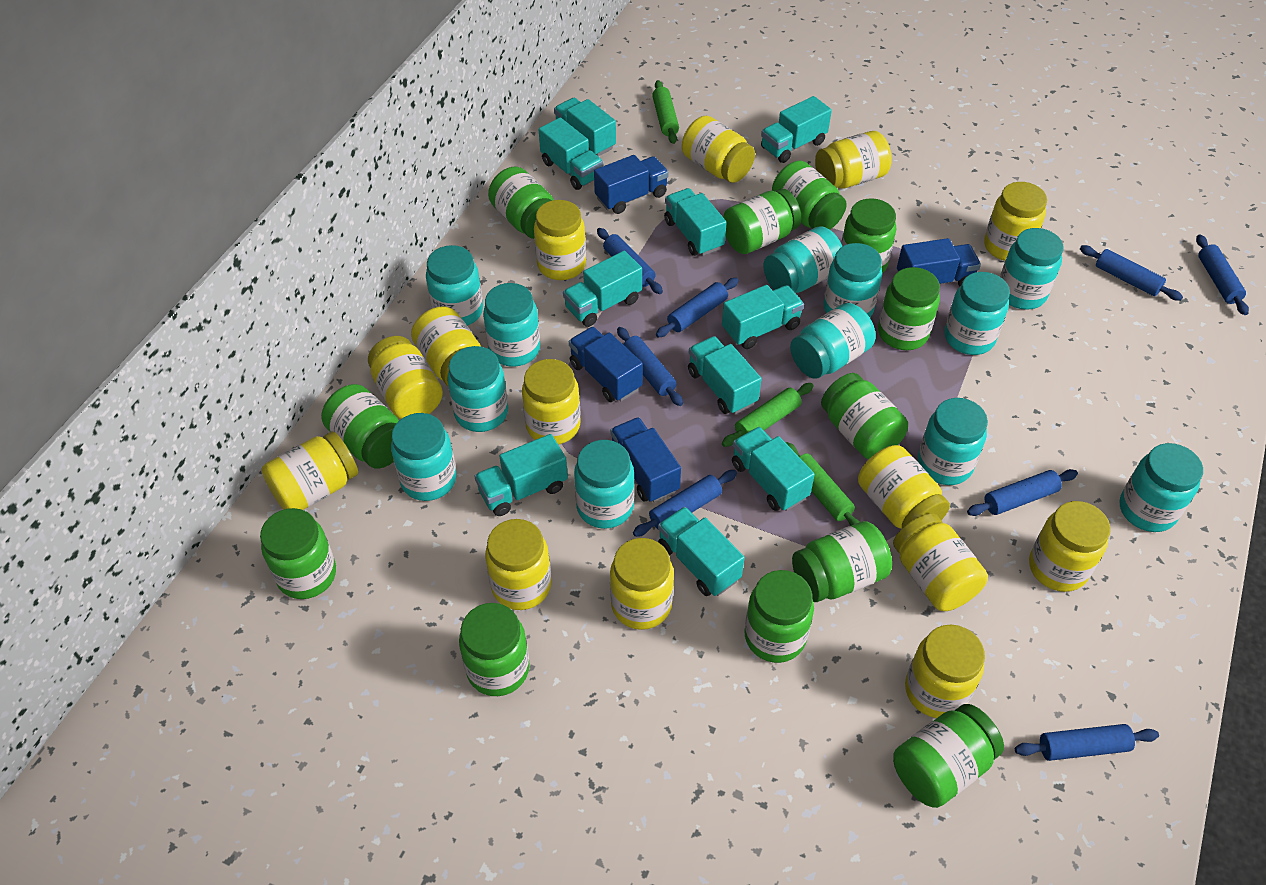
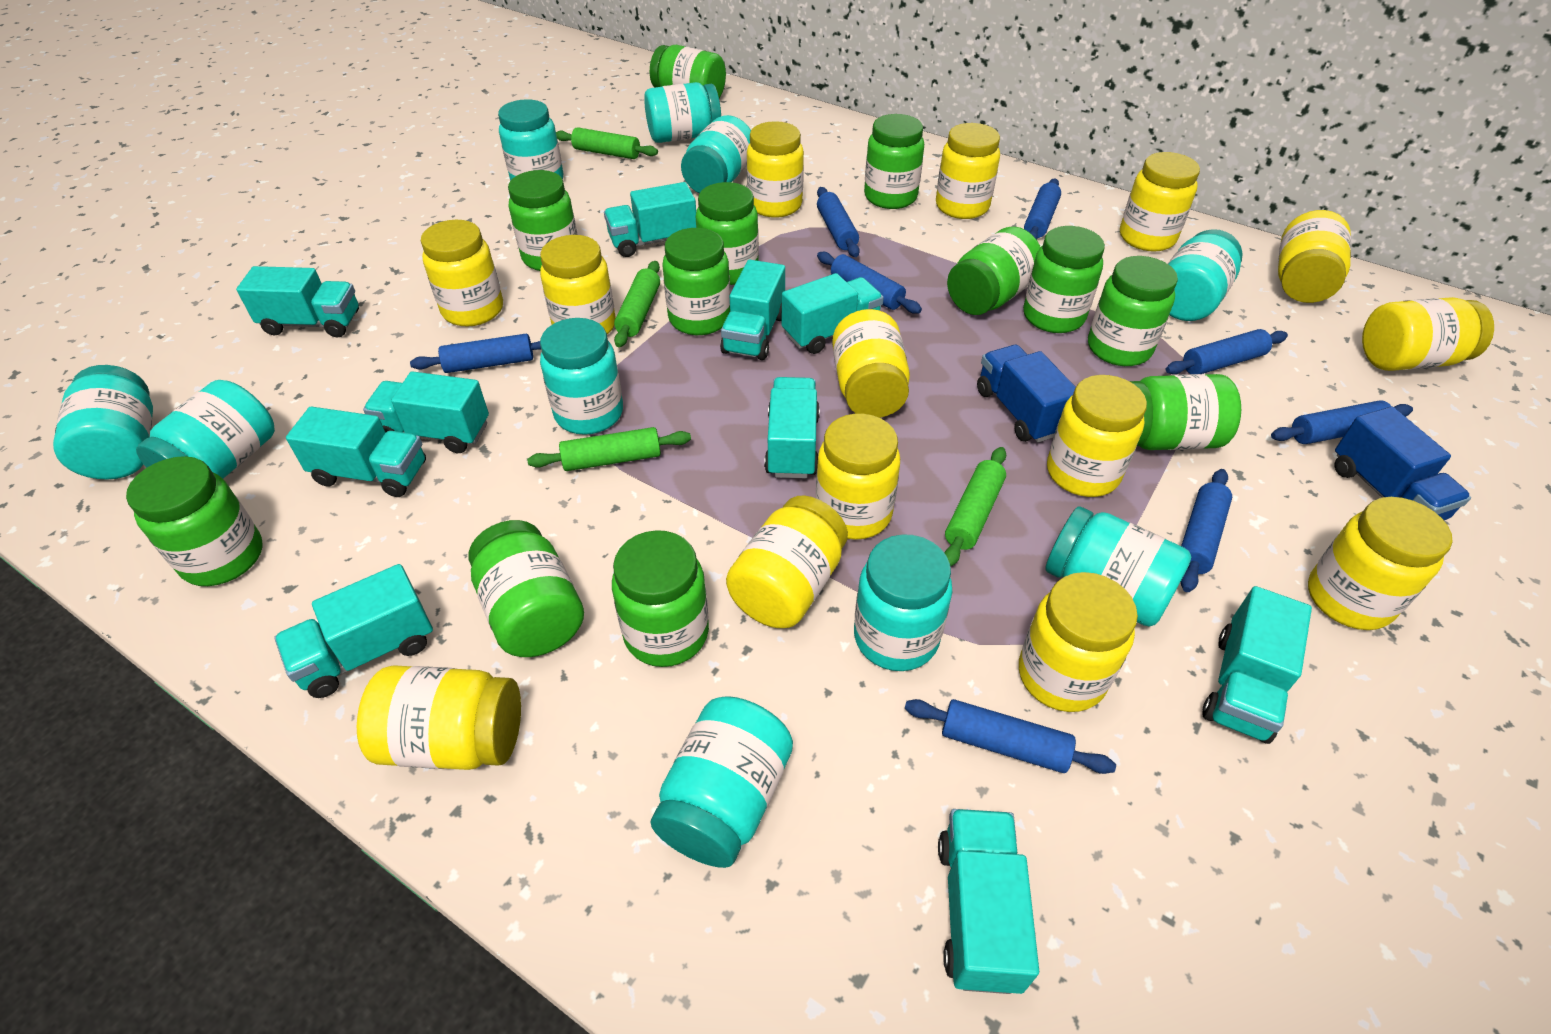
blue truck: [569,327,643,402] [594,155,669,214] [610,417,681,503] [897,238,981,286] = 4 -> [977,345,1076,442] [1335,406,1471,520] = 2
green rolling pin: [652,80,679,144] [722,383,813,447] [786,442,860,526] = 3 -> [527,427,691,471] [556,127,658,159] [614,261,660,347] [945,447,1006,567] = 4
turquoise jar: [391,413,457,501] [426,245,483,326] [447,346,508,432] [483,283,540,367] [574,440,635,529] [763,226,842,293] [790,303,875,379] [823,243,882,317] [918,398,988,485] [944,272,1010,355] [1000,228,1063,310] [1120,443,1203,532] = 12 -> [53,365,153,480] [136,380,275,479] [498,99,563,181] [540,318,623,435] [644,82,721,143] [650,696,793,868] [681,115,751,193] [854,534,952,671] [1045,507,1191,627] [1168,229,1243,321] = 10

